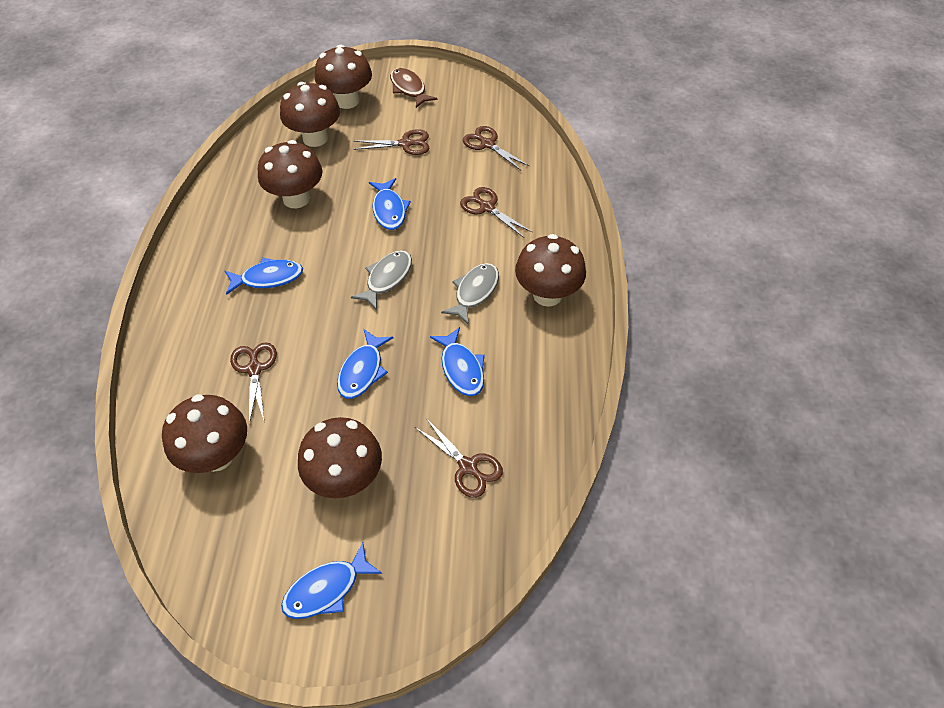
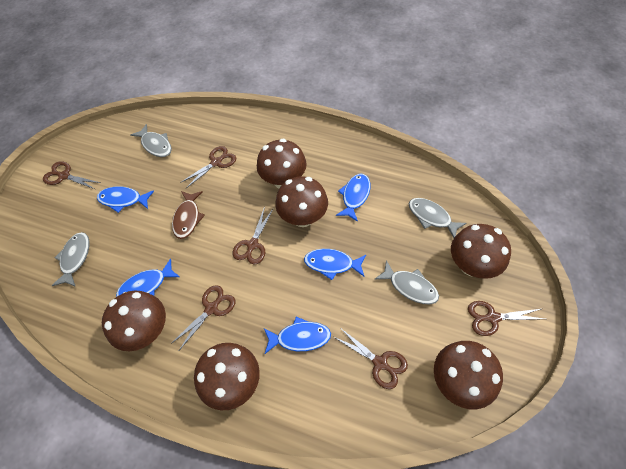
brown scissors: [230,342,277,424] [354,129,429,155] [415,418,503,498] [460,187,533,238] [463,126,529,171] = 5 -> [43,161,101,189] [171,285,235,350] [180,146,236,188] [233,207,273,264] [334,328,408,389] [468,301,544,336] = 6
grey fish: [351,250,412,310] [441,263,499,325] = 2 -> [52,232,89,287] [131,124,172,157] [375,260,439,304] [409,198,467,238] = 4

